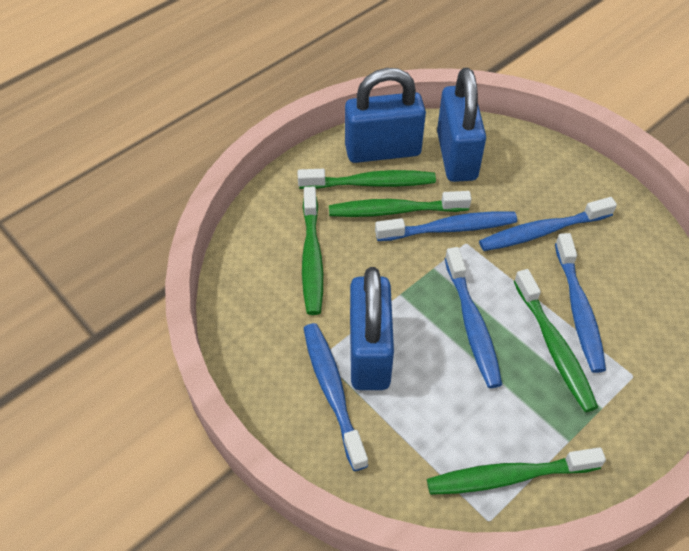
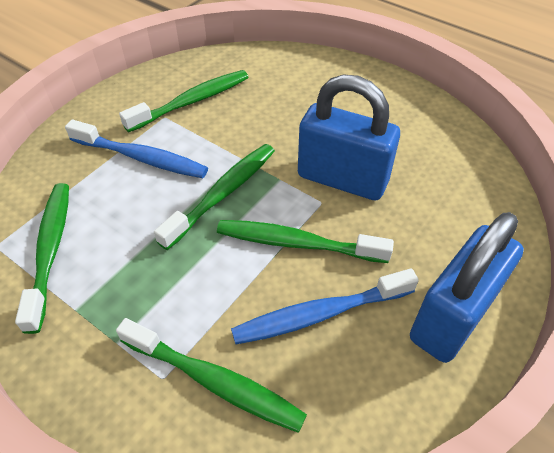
blue padlock: [345,68,426,163] [350,267,394,390] [437,68,486,182] = 3 -> [298,74,400,201] [410,212,524,363] = 2
blue toothbrush: [303,323,368,471] [375,212,517,241] [445,247,502,388] [479,197,617,251] [555,233,606,373] = 5 -> [65,119,208,178] [231,268,419,344] = 2

